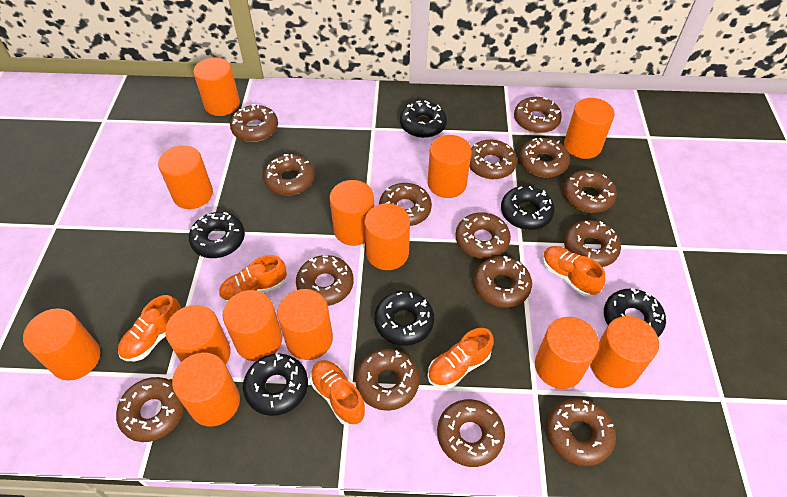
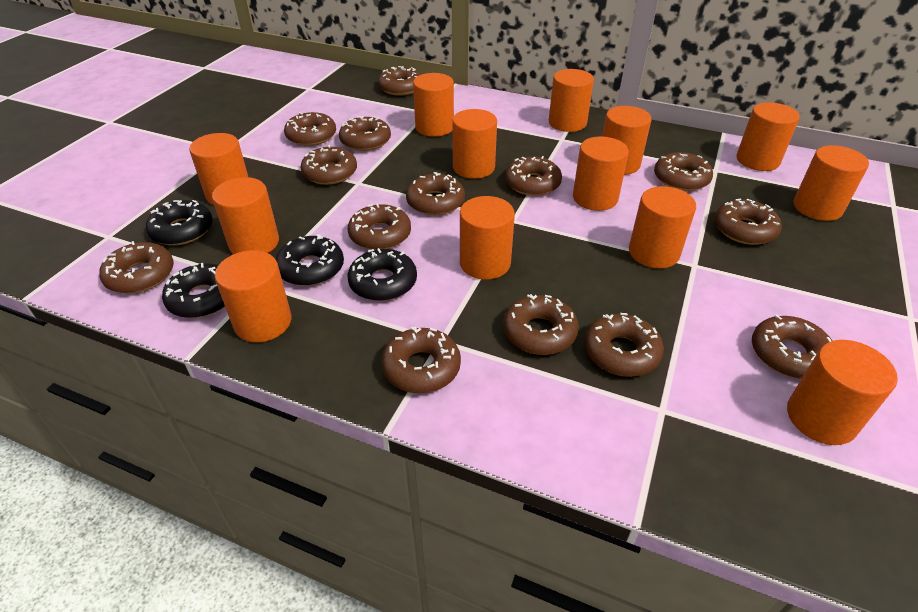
black donut: [189,212,245,258] [243,353,308,416] [374,291,434,346] [400,101,447,138] [501,186,555,230] [604,288,666,337] = 6 -> [146,200,213,245] [162,263,225,318] [276,234,344,286] [348,248,417,301] = 4
brown donut: [116,377,185,442] [230,104,278,142] [263,154,315,196] [296,255,354,306] [355,349,420,411] [379,183,432,226] [437,399,505,467] [455,212,511,259] [469,140,517,179] [474,256,532,308] [514,97,562,133] [519,138,570,178] [547,398,616,466] [563,170,617,213] [564,220,621,267] = 15 -> [99,241,174,293] [284,112,336,146] [300,145,357,185] [339,116,391,151] [348,203,411,250] [378,66,421,96] [381,327,461,393] [406,172,465,215] [503,294,579,355] [505,156,562,196] [584,313,664,377] [654,152,713,191] [715,199,782,245] [752,314,832,379] = 14
orange shoe: [118,295,181,361] [219,255,287,303] [310,360,366,425] [427,328,494,389] [542,246,605,297] = 5 -> none = 0

